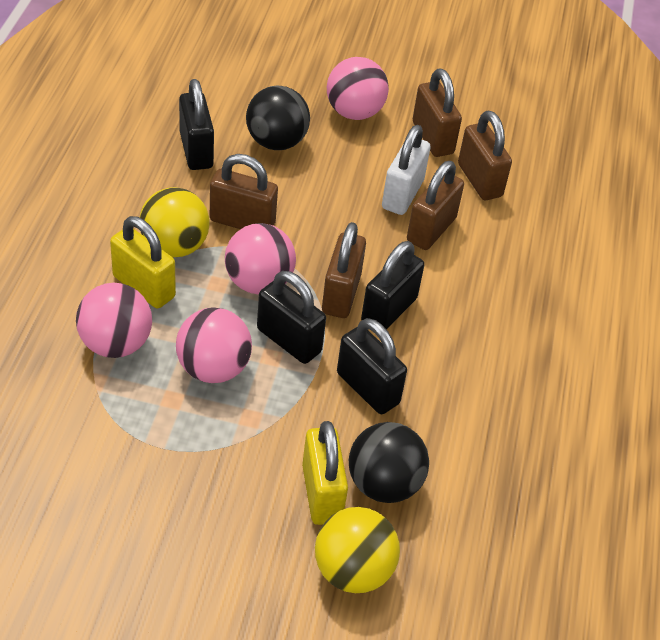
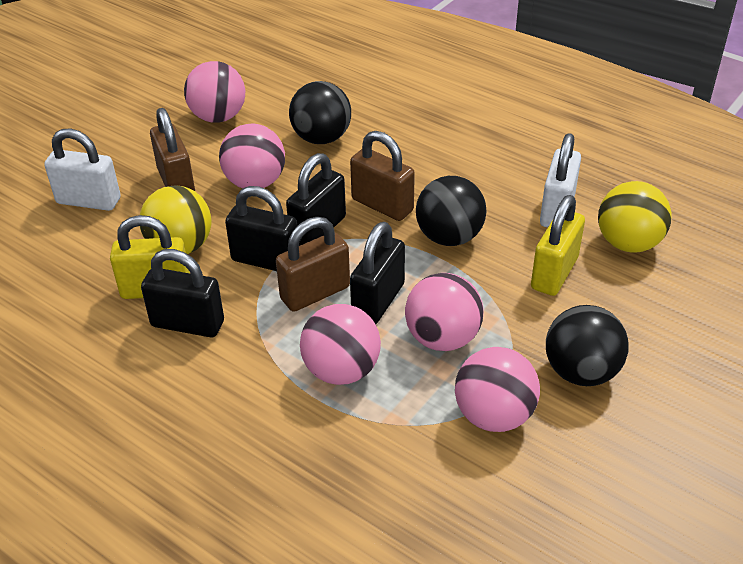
black ball: [246,85,310,150] [349,422,429,503] = 2 -> [289,81,351,144] [416,176,487,246] [546,305,629,386] = 3
brown padlock: [210,154,278,229] [322,222,366,318] [407,161,464,250] [413,68,462,157] [458,111,512,200] = 5 -> [150,108,195,191] [276,217,350,312] [350,131,415,221] = 3
pink ball: [76,283,152,358] [176,307,252,383] [225,223,296,294] [327,57,389,120] = 4 -> [184,61,245,123] [219,124,285,188] [300,304,381,385] [405,273,484,351] [455,347,540,432] = 5
white padlock: [382,125,431,215] = 1 -> [44,129,121,211] [540,133,581,227] = 2

